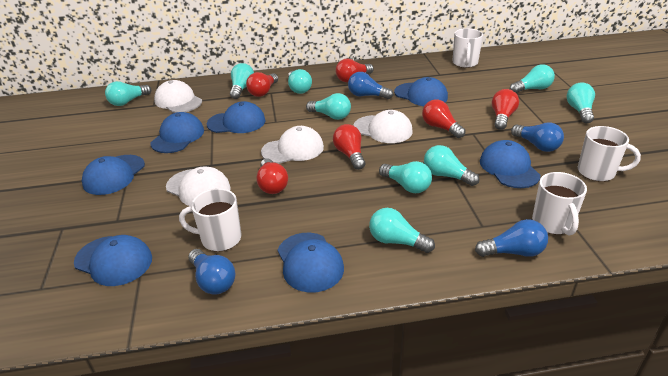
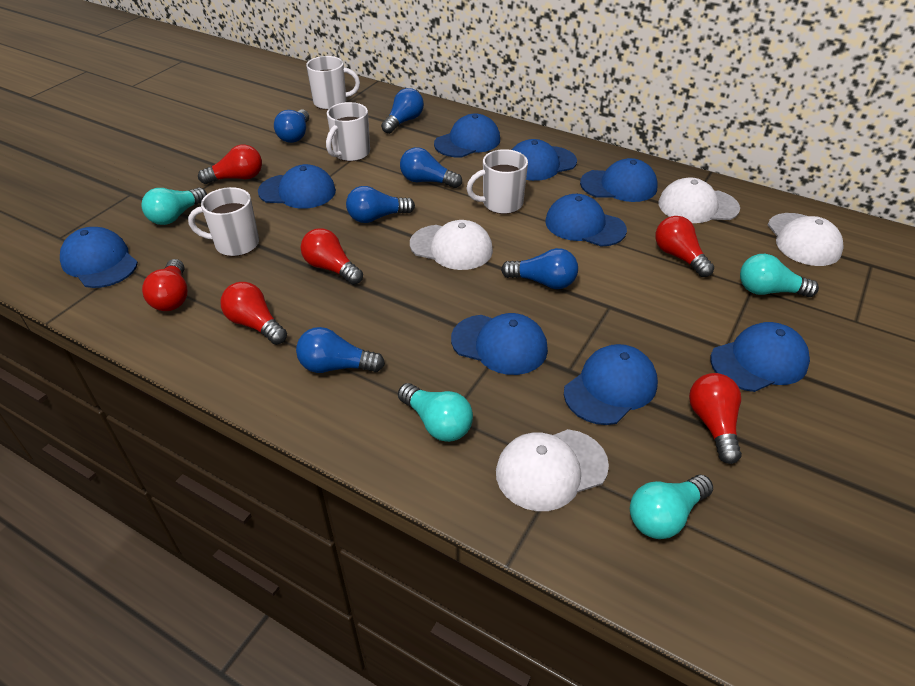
blue cap: [74,235,152,286] [82,155,145,195] [150,112,204,153] [207,101,266,133] [277,233,344,293] [394,77,448,106] [480,140,541,188] = 7 -> [60,227,138,288] [258,164,336,209] [434,114,500,157] [451,313,548,375] [512,139,577,181] [545,194,627,247] [564,344,658,425] [580,158,658,202] [710,322,810,392] = 9
blue light bulb: [188,249,236,295] [348,72,393,99] [475,219,548,257] [511,122,564,152] = 4 -> [274,109,309,143] [296,327,385,373] [346,186,415,223] [381,88,424,134] [400,147,462,188] [501,248,578,289] = 6
turquoise light bulb: [105,81,151,106] [230,63,254,99] [288,69,312,94] [306,93,351,120] [369,208,435,253] [379,161,432,193] [424,145,479,186] [510,64,555,93] [566,83,595,123] = 9 -> [141,187,207,225] [398,383,473,442] [630,475,713,539] [740,254,819,297] = 4

